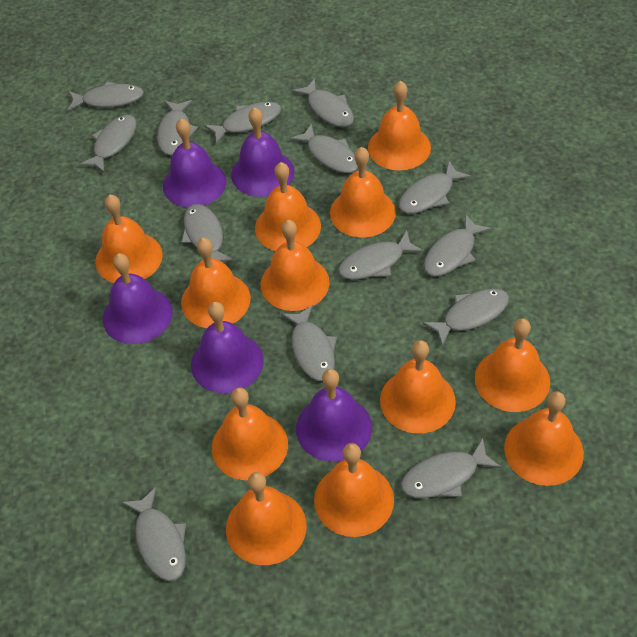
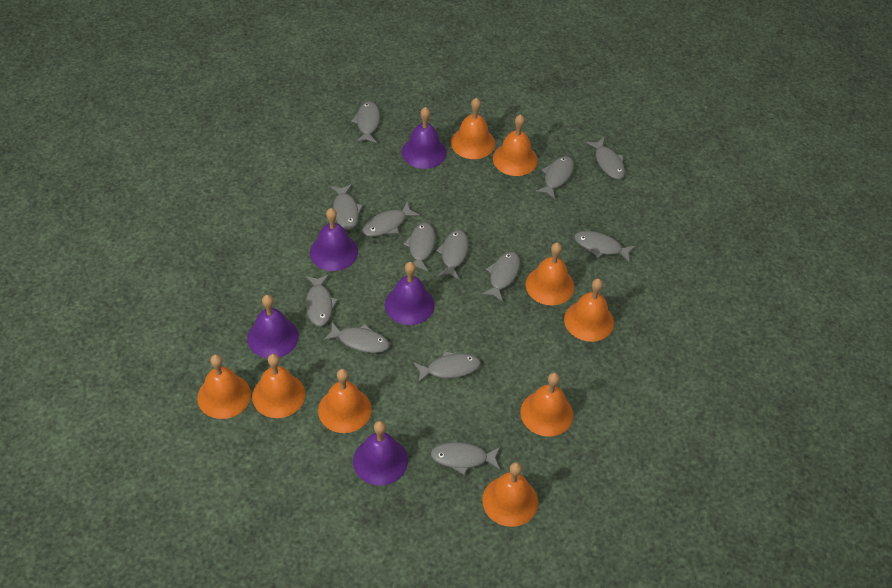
grey fish: [68,82,144,111] [79,115,137,173] [122,487,186,581] [157,100,198,155] [181,204,234,262] [204,102,281,144] [281,305,337,381] [290,124,358,173] [292,79,354,127] [338,231,424,280] [399,161,471,214] [401,438,501,498] [423,288,509,346] [424,214,492,276] = 14 -> [306,275,338,326] [323,321,389,353] [330,184,363,230] [351,101,380,143] [362,202,420,237] [403,222,435,272] [413,351,481,383] [430,442,500,475] [436,230,469,280] [481,252,520,302] [535,156,574,199] [574,231,636,263] [586,137,625,179] = 13
orange bell: [95,195,163,283] [181,238,251,328] [212,388,288,480] [226,472,307,565] [255,162,321,251] [261,220,330,311] [314,443,394,537] [330,147,396,238] [368,81,431,170] [380,340,456,434] [475,319,550,412] [504,391,584,486] = 12 -> [197,354,251,419] [252,354,305,418] [318,369,372,433] [451,98,495,159] [482,462,538,527] [493,114,538,176] [520,373,573,437] [526,243,574,306] [564,279,614,342] = 9

